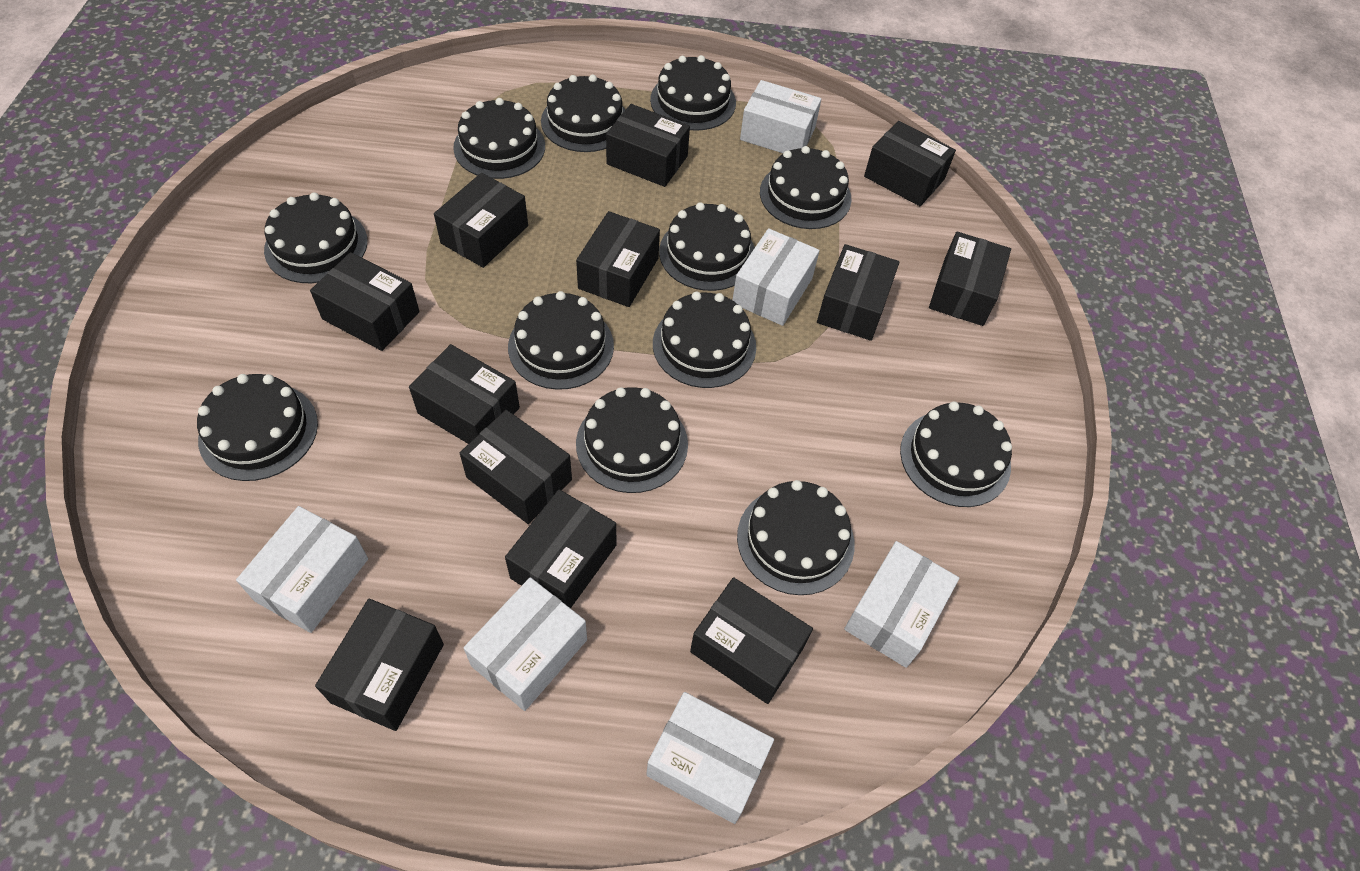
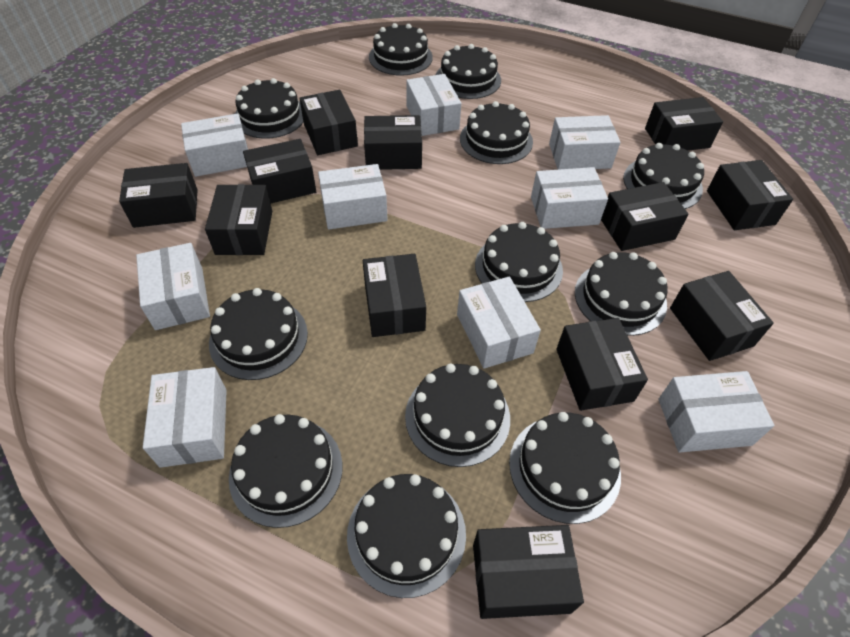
white box: [236,506,368,633] [464,577,587,711] [646,692,774,824] [733,228,820,326] [740,80,822,153] [844,541,959,668] = 6 -> [136,243,210,330] [143,367,227,468] [181,114,248,177] [318,164,388,230] [406,74,461,136] [457,277,541,369] [531,167,608,229] [549,115,620,170] [658,371,774,453] = 9

